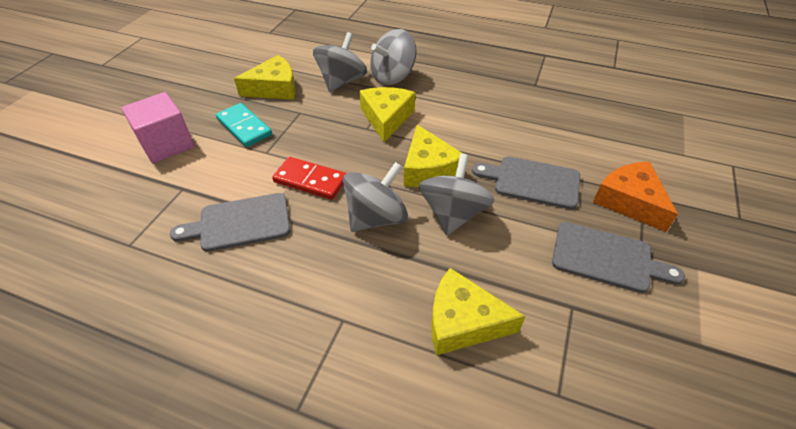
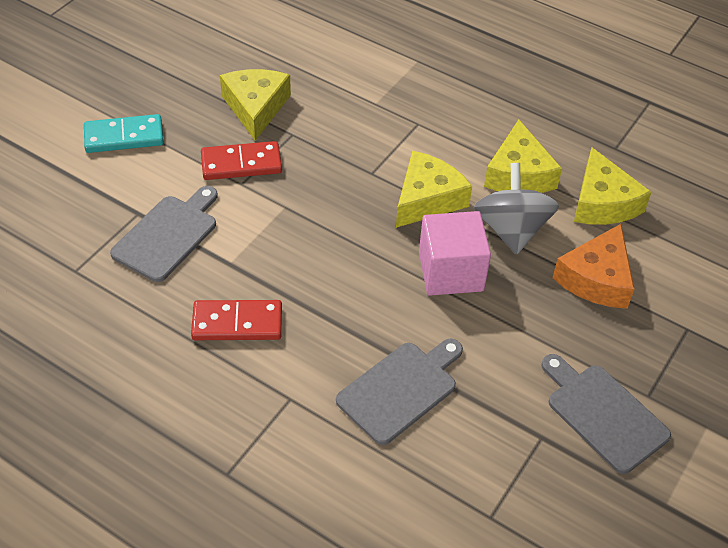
grey spinning top: [313,32,367,92] [343,162,408,232] [370,29,417,85] [419,153,494,235] = 4 -> [474,163,559,255] = 1
red domino: [272,157,347,200] = 1 -> [191,300,282,340] [201,141,282,180] = 2

